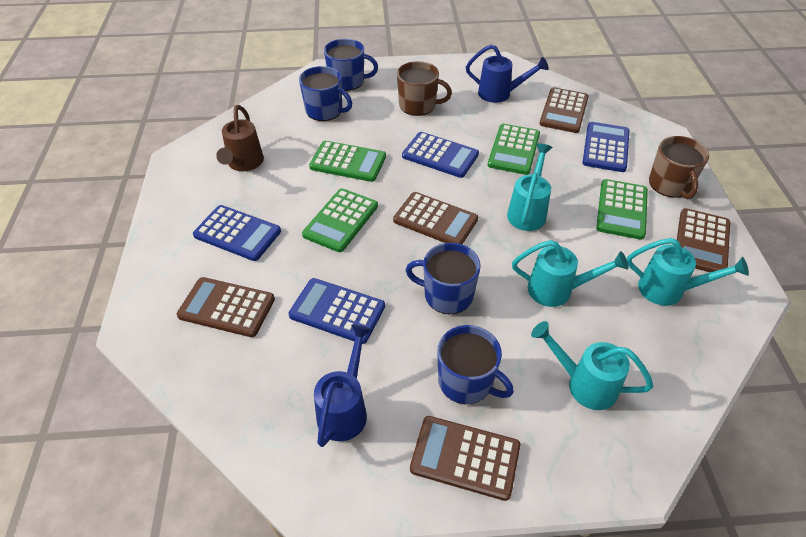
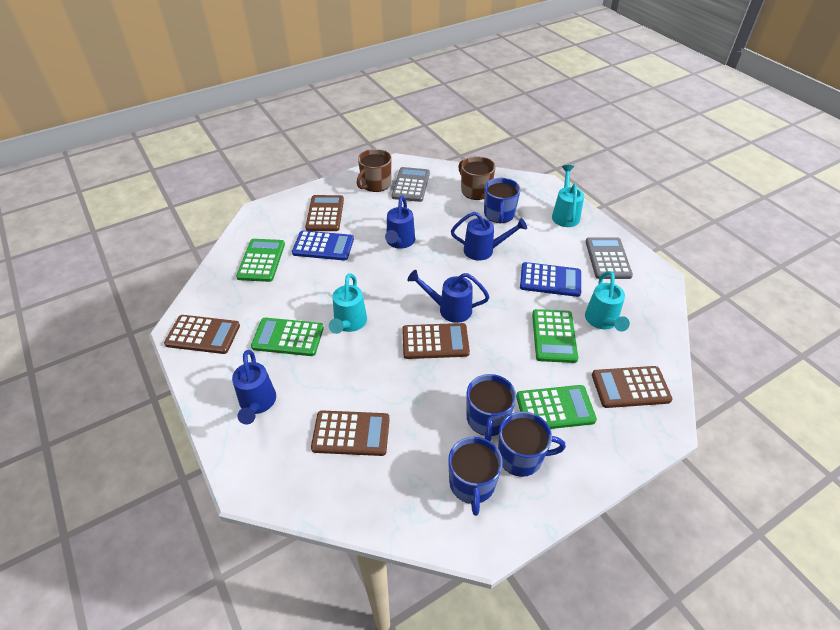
blue calculator: [193,205,281,261] [289,278,385,344] [402,132,479,178] [582,122,629,172] = 4 -> [292,230,354,261] [520,262,581,297] = 2
blue watering can: [314,324,372,447] [466,44,548,103] = 2 -> [232,350,276,425] [385,196,415,249] [407,270,490,323] [451,212,527,261] = 4
brown watering can: [216,105,264,171] = 1 -> none = 0
grey calculator: none = 0 -> [392,167,430,202] [585,237,633,279] = 2
turquoise watering can: [507,143,553,231] [512,240,629,307] [531,321,653,410] [627,238,749,306] = 4 -> [329,273,367,334] [552,165,584,227] [585,271,630,332] = 3

